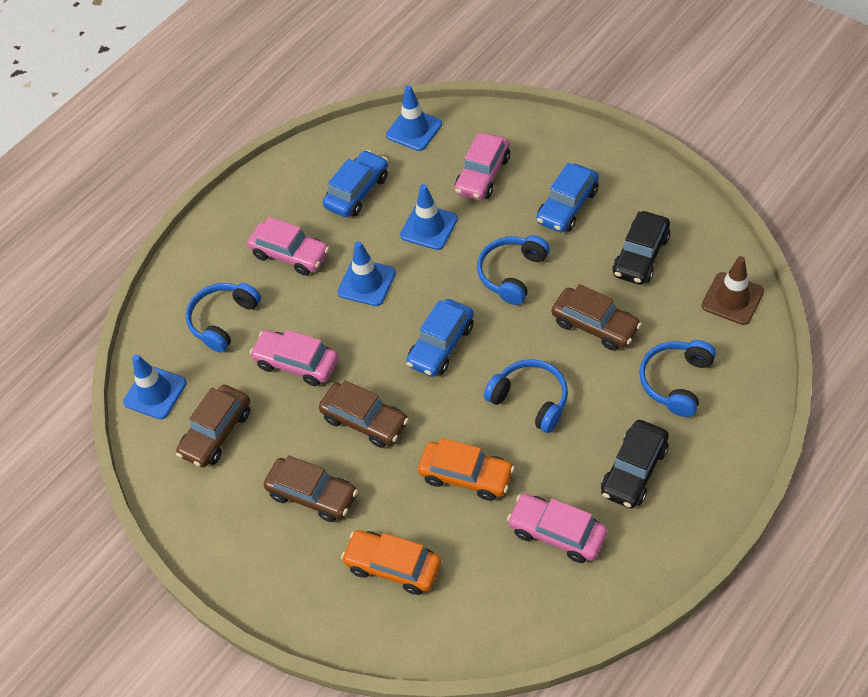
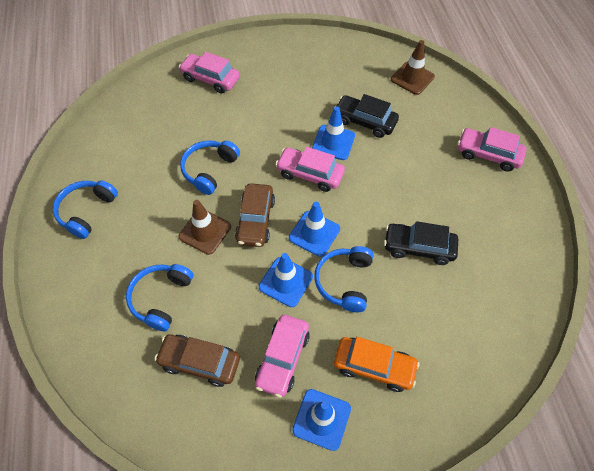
blue car: [323,150,388,217] [406,299,474,377] [536,163,599,233] = 3 -> none = 0
brown car: [176,385,250,468] [264,455,358,522] [319,380,409,448] [552,284,641,351] = 4 -> [154,334,240,387] [235,183,275,247] = 2
brown traffic cone: [701,256,764,325] = 1 -> [179,200,231,255] [391,40,435,95] = 2
orange car: [341,530,441,595] [418,438,515,501] = 2 -> [334,337,420,392] = 1

